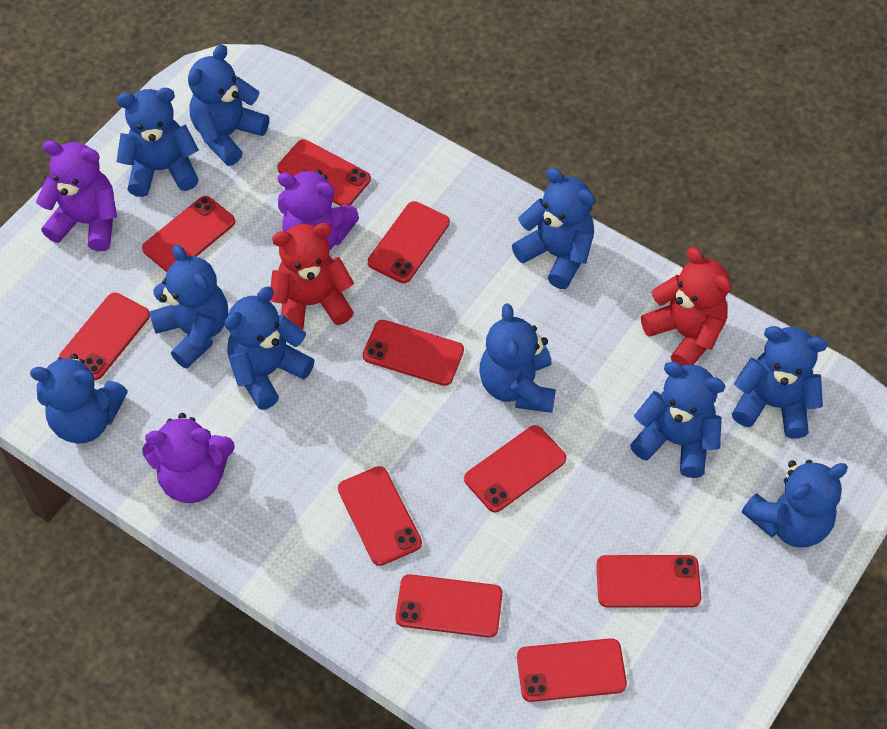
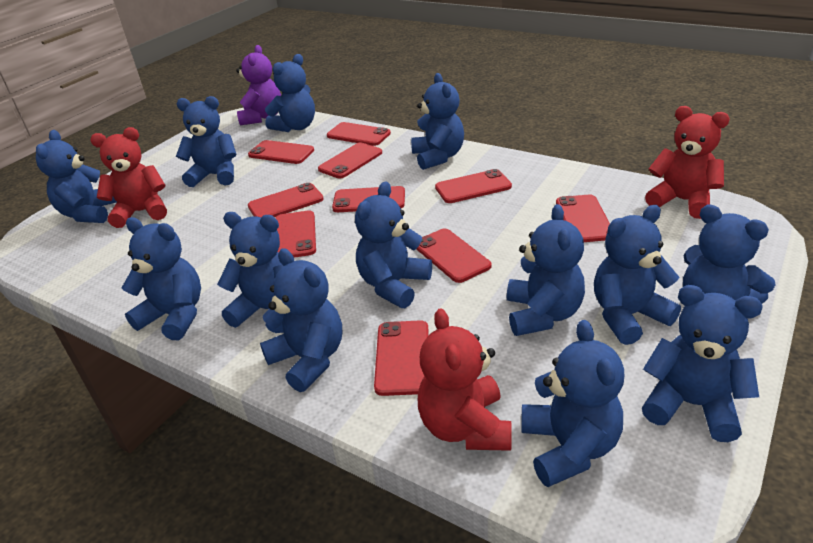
blue teddy bear: [30,354,128,444] [116,88,199,197] [149,245,228,368] [188,44,269,166] [225,287,314,410] [480,303,556,413] [512,168,595,289] [630,361,725,478] [732,326,828,438] [742,460,848,548] = 10 -> [36,130,117,223] [122,217,201,340] [176,96,237,187] [217,212,284,333] [260,248,342,392] [265,54,315,132] [355,181,432,308] [411,73,464,170] [507,204,585,336] [521,320,624,487] [594,205,681,345] [642,285,763,442] [683,205,776,304] = 13
purple teddy bear: [36,140,117,251] [142,413,235,503] [278,170,359,250] = 3 -> [236,45,281,125] = 1
red teddy bear: [270,223,354,330] [641,247,731,366] = 2 -> [91,127,167,228] [418,308,512,451] [645,106,730,219] = 3

